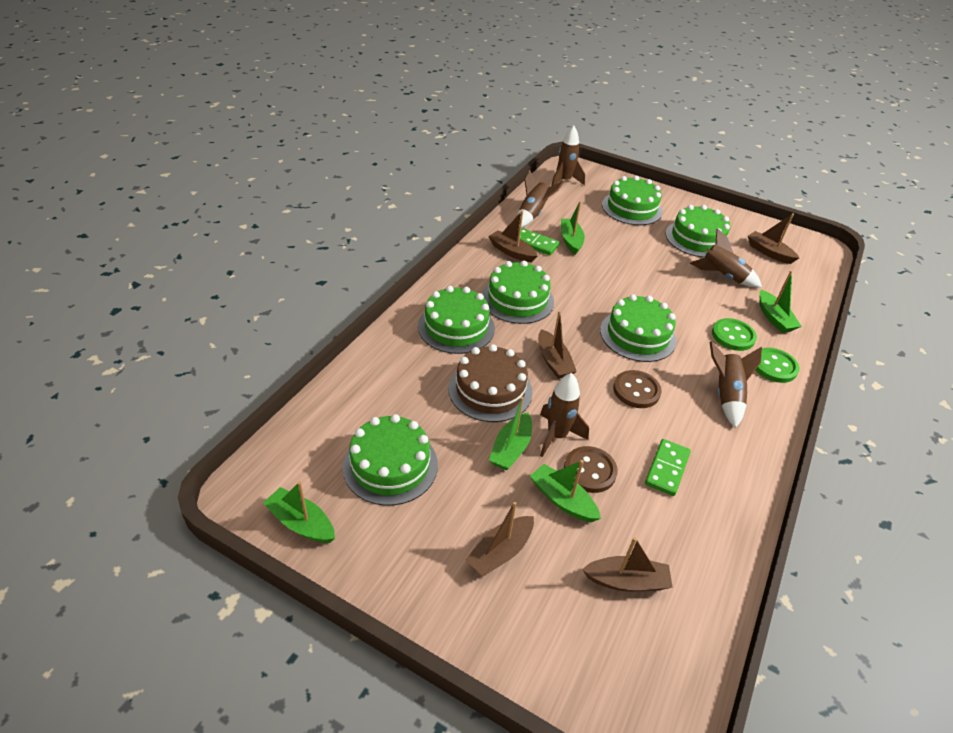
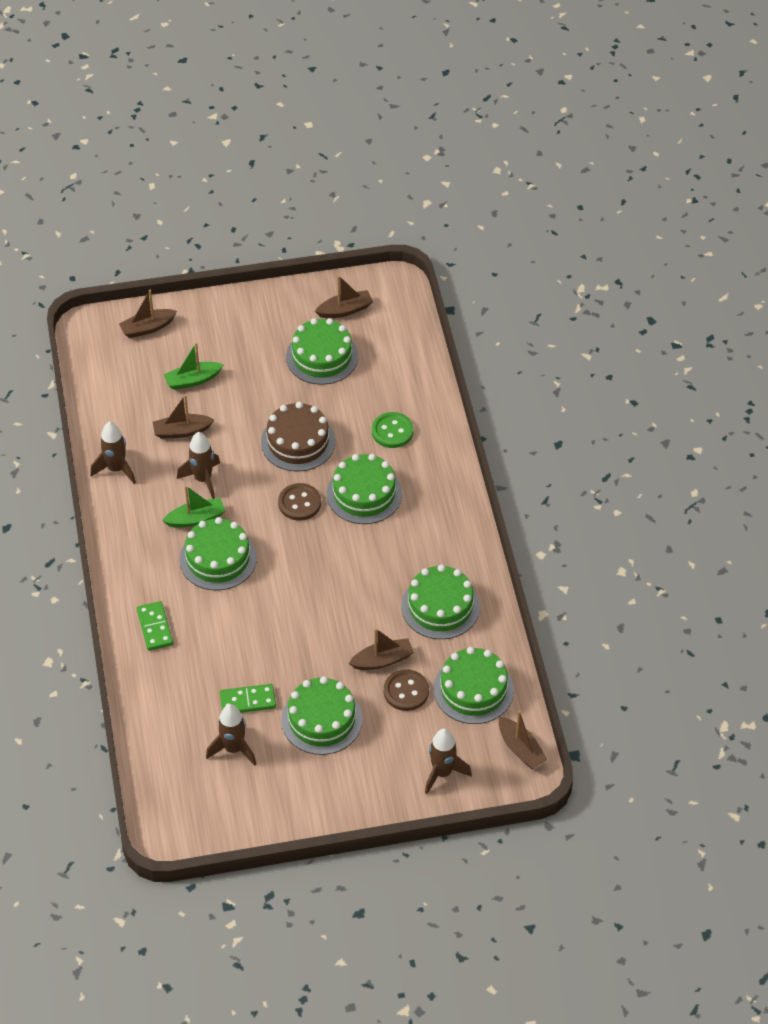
brown rocket: [517,170,564,228] [540,373,589,457] [551,126,585,186] [690,228,762,287] [709,341,762,428] = 5 -> [90,421,136,484] [177,432,220,499] [206,704,256,766] [425,728,472,794] = 4
green boat: [263,482,335,543] [489,397,532,470] [530,460,601,522] [561,201,585,255] [759,270,802,333] = 5 -> [162,485,225,528] [164,342,224,390] = 2
green button: [712,318,757,351] [756,348,799,383] = 2 -> [372,412,413,448] = 1

